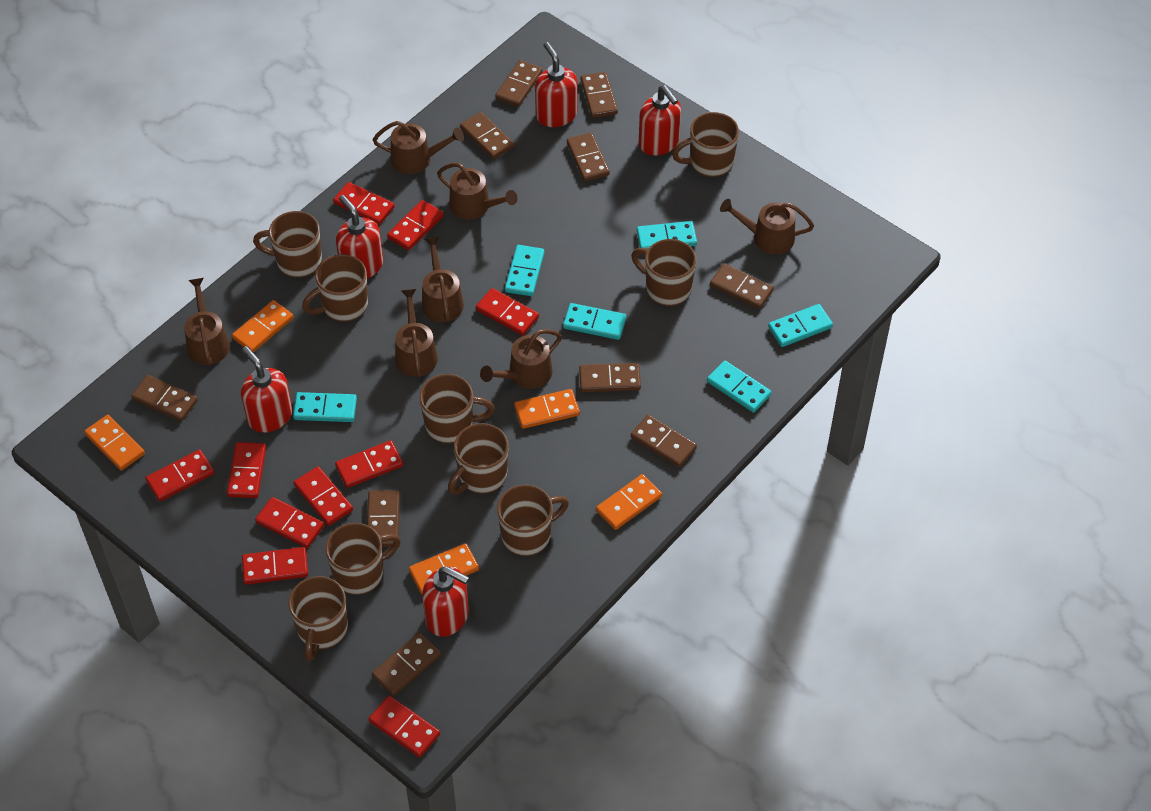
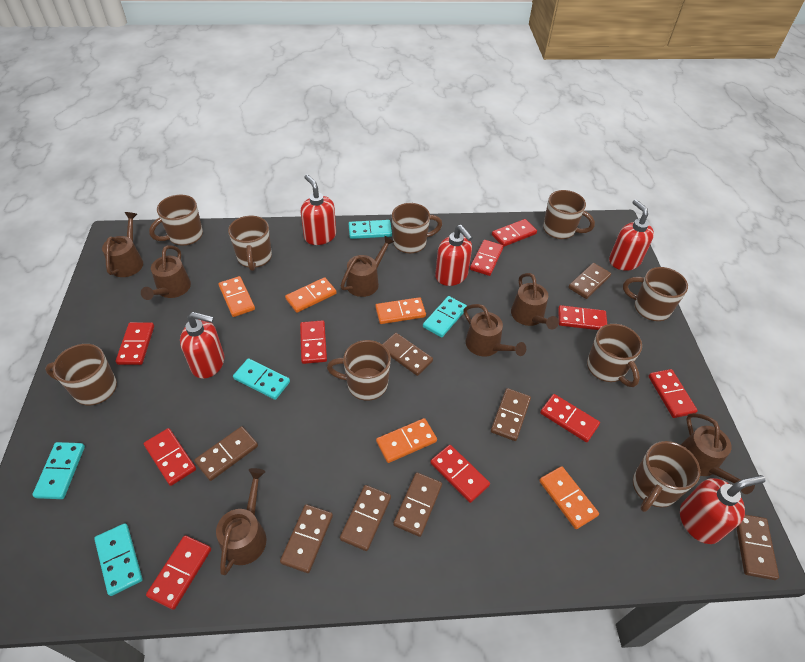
brown domino: [131,375,198,421] [367,490,400,547] [372,632,441,696] [460,112,514,159] [495,60,543,107] [567,133,610,181] [579,363,641,392] [581,72,618,118] [631,415,697,467] [710,263,774,309] = 10 -> [194,426,258,481] [280,504,333,573] [340,485,391,551] [382,333,433,376] [393,472,442,537] [491,388,531,441] [568,263,611,299] [736,514,779,580] = 8
turquoise domino: [293,392,357,422] [505,245,544,296] [563,303,626,340] [637,221,697,249] [707,360,772,413] [768,304,833,347] = 6 -> [32,442,85,499] [94,523,143,596] [233,358,290,400] [349,220,392,239] [423,296,467,338] = 5

